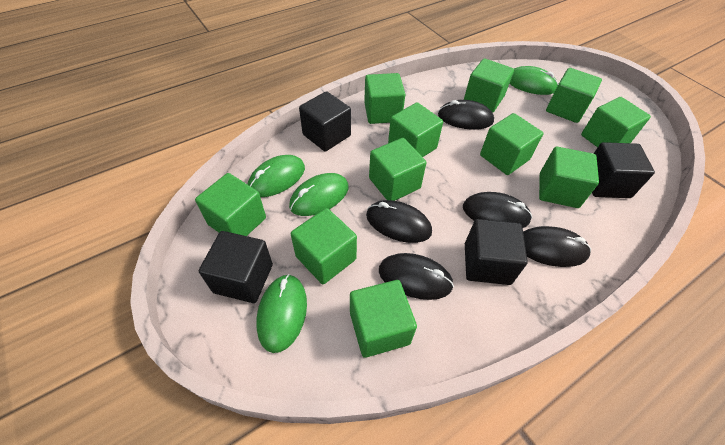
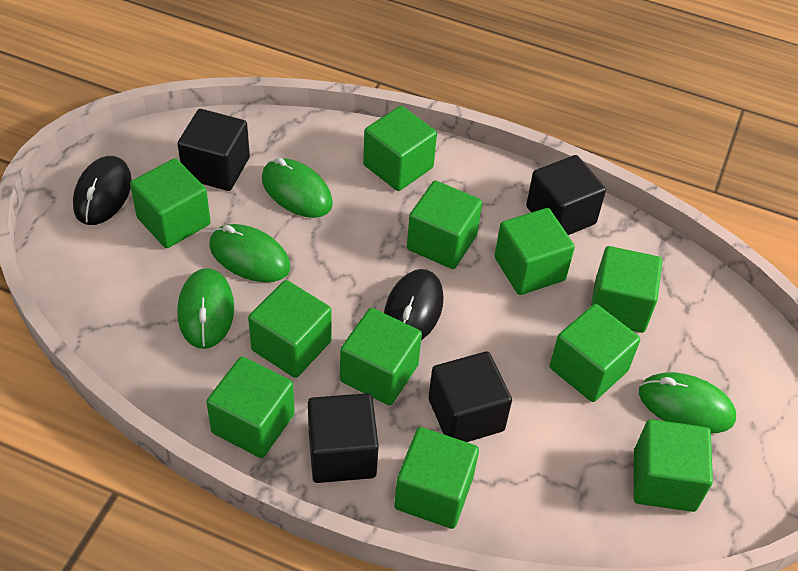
black mouse: [366,200,432,243] [379,253,454,300] [438,100,494,130] [463,192,532,228] [523,226,591,267] = 5 -> [73,156,132,225] [384,269,444,340] = 2

